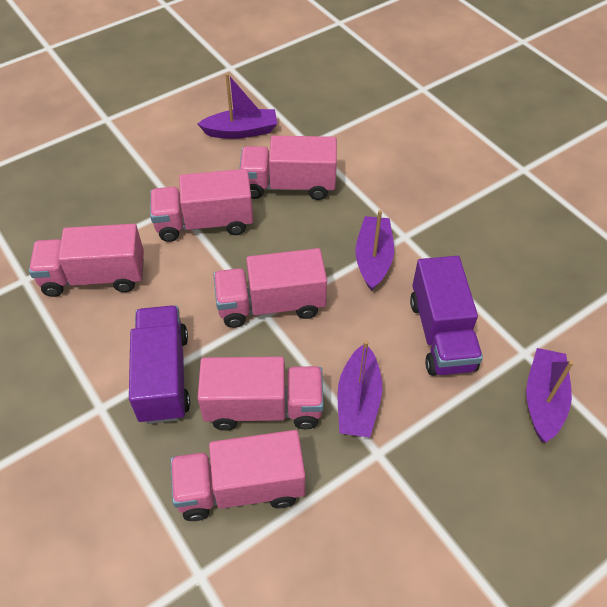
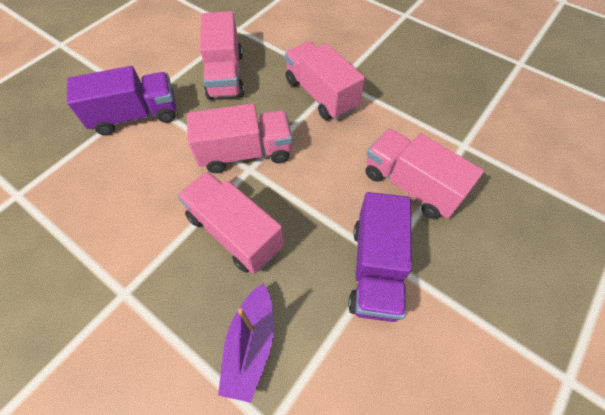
pink truck: [29,224,144,297] [150,169,253,242] [171,430,305,521] [198,356,324,431] [213,248,327,328] [239,136,337,200] = 6 -> [177,172,284,274] [187,104,292,173] [200,11,245,100] [285,41,365,120] [365,129,484,219] = 5
purple boat: [198,73,278,139] [337,340,382,437] [355,210,394,291] [526,348,574,442] = 4 -> [218,283,274,403] = 1

